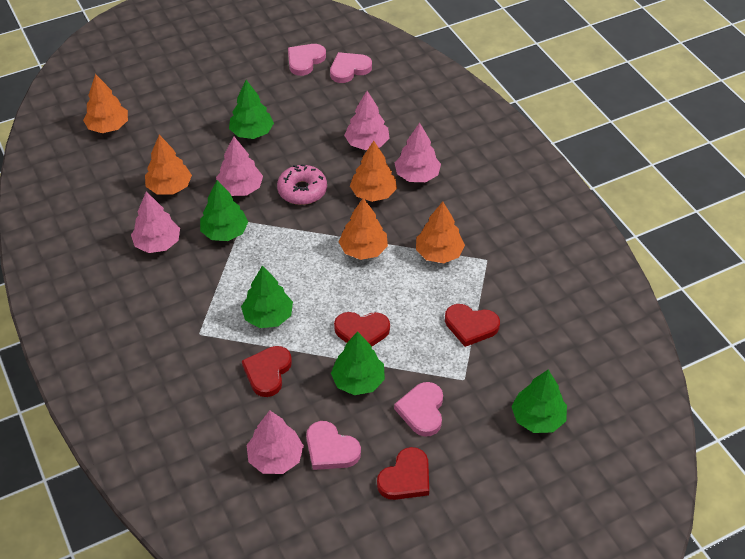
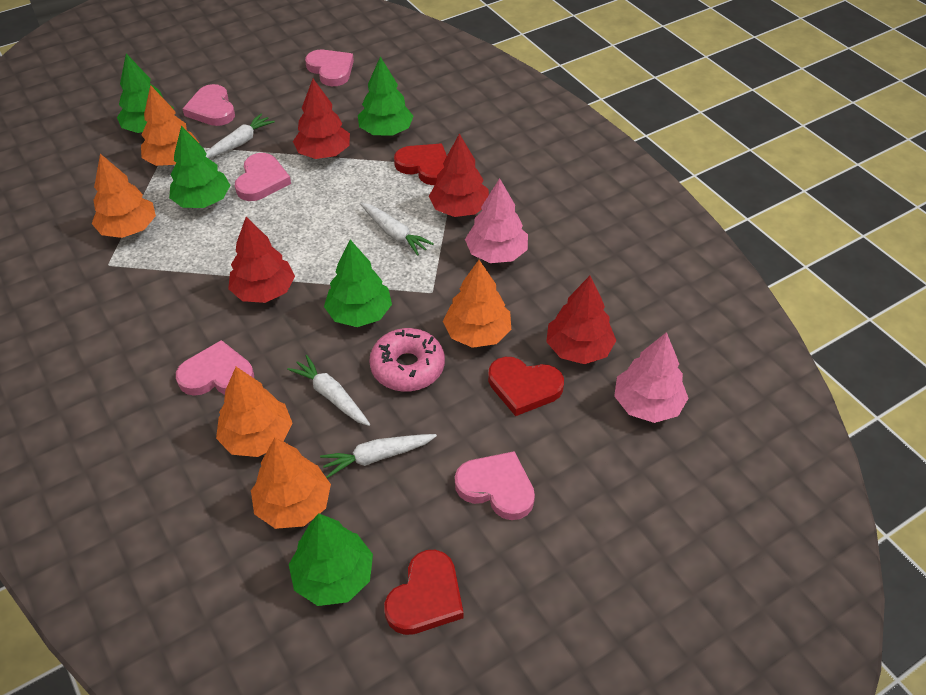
pink heart: [288,44,326,76] [306,421,361,470] [330,52,372,83] [394,382,443,437] = 4 -> [176,340,254,396] [183,84,235,126] [235,153,291,201] [305,50,354,86] [455,451,535,520] = 5
pink tree: [131,191,180,253] [216,136,263,196] [247,410,304,474] [344,91,389,150] [395,123,441,182] = 5 -> [465,178,528,263] [614,332,689,423] = 2
red heart: [242,346,292,397] [334,312,390,346] [377,447,429,500] [445,304,500,347] = 4 -> [384,550,464,635] [394,144,447,185] [488,357,564,416] = 3
red tree: none = 0 -> [228,217,295,303] [293,79,350,159] [429,134,489,217] [546,276,616,364] = 4
white carrot: none = 0 -> [205,114,275,159] [287,355,370,426] [320,434,437,478] [360,203,434,256] = 4

